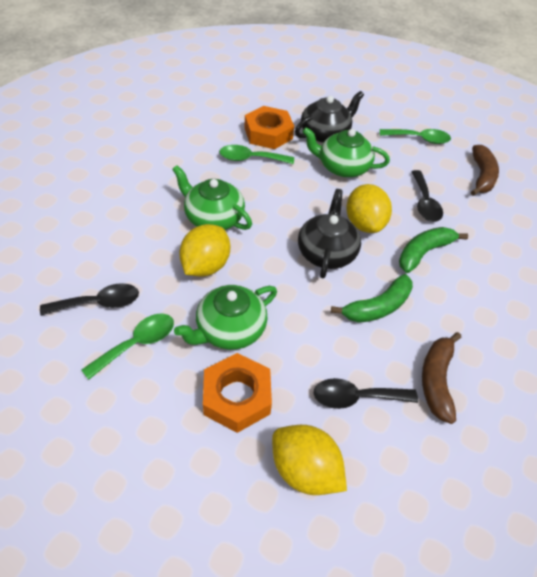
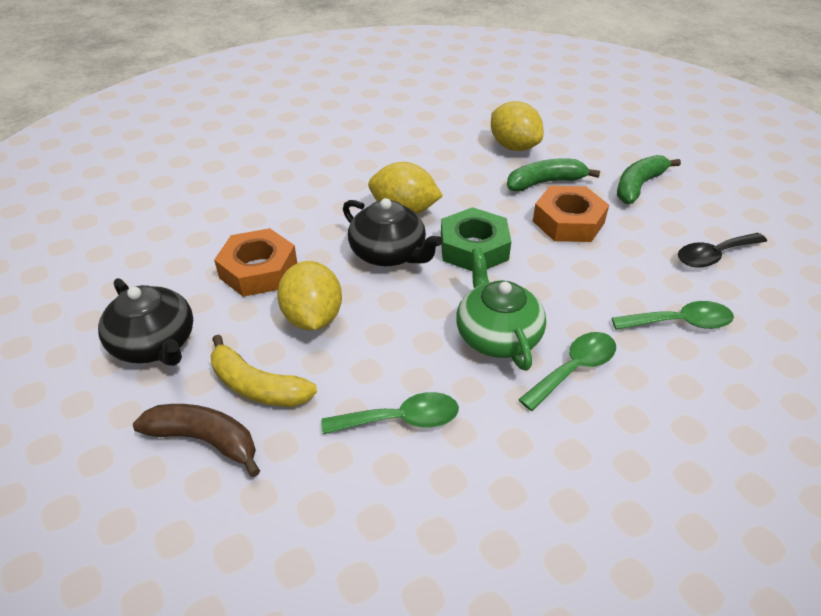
black spoon: [40,283,139,316] [314,378,418,409] [411,170,443,222] = 3 -> [678,233,767,268] = 1
brown banana: [422,332,462,424] [471,145,499,196] = 2 -> [133,404,260,477] = 1
green nut: none = 0 -> [441,207,511,271] = 1
green teapot: [172,165,252,230] [174,285,277,350] [302,127,390,177] = 3 -> [456,248,546,371] = 1
yellow banana: none = 0 -> [211,334,317,407] = 1

